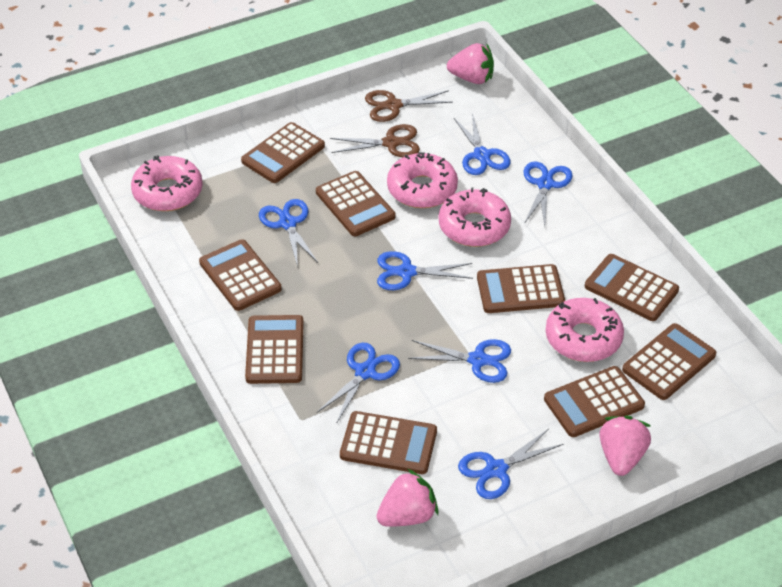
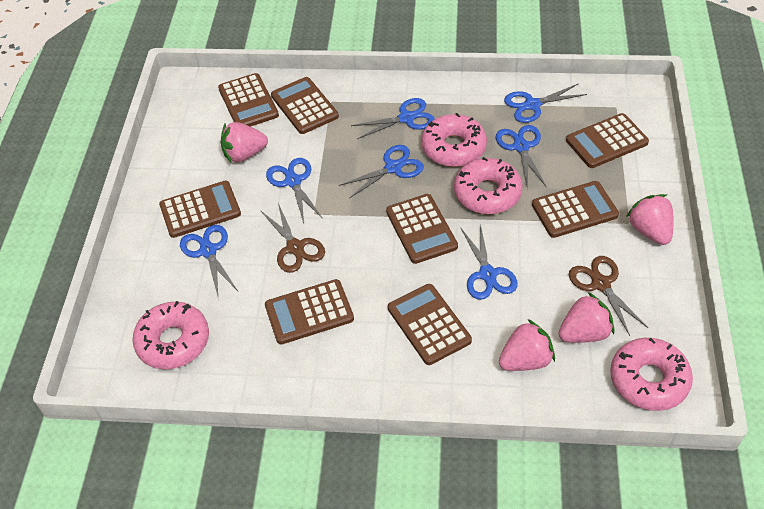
brown calculator: [199,239,282,311] [241,122,325,183] [245,315,304,384] [316,171,395,236] [340,411,437,474] [477,264,565,313] [544,366,645,437] [585,254,679,321] [622,323,716,400] = 9 -> [159,181,241,238] [218,73,279,127] [265,279,354,345] [271,77,339,134] [386,194,458,264] [388,284,472,365] [532,181,619,238] [566,113,649,168] = 8
pink strawberry: [376,469,438,527] [447,43,494,84] [599,416,651,476] = 3 -> [221,122,268,163] [499,319,555,371] [559,292,614,343] [626,194,674,245] = 4

